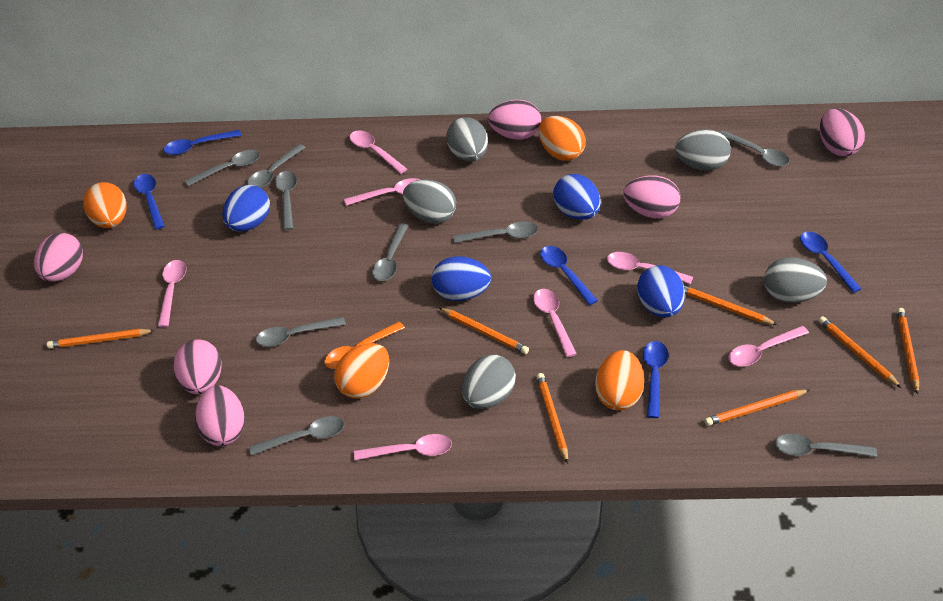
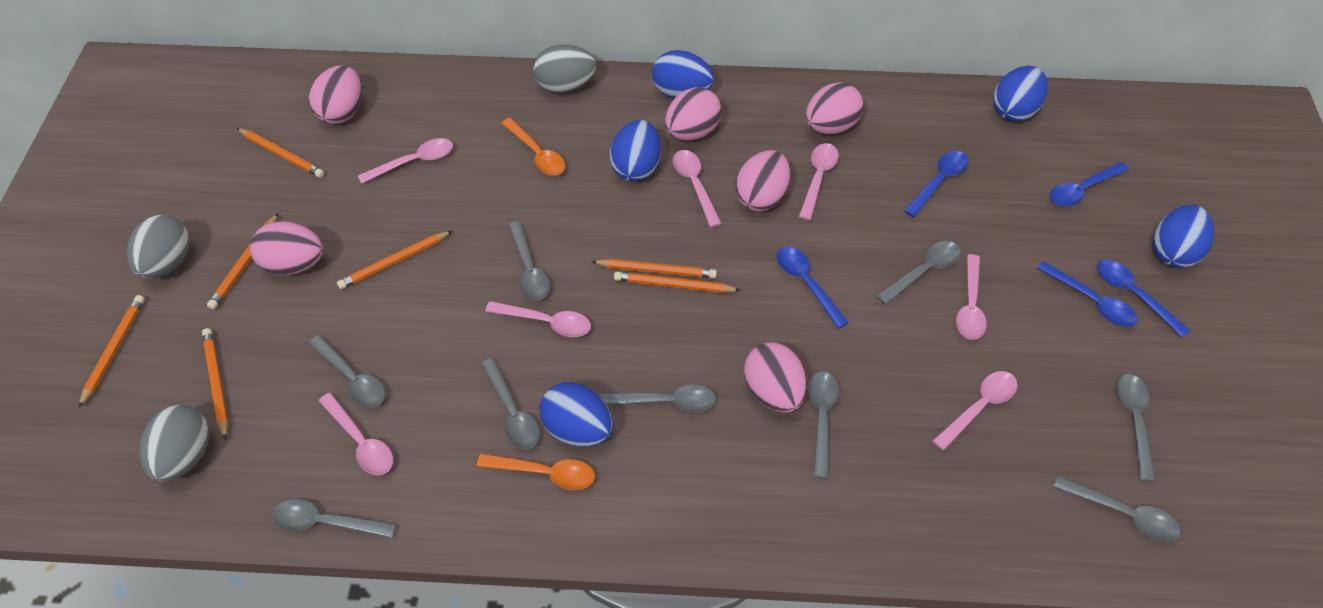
blue egg: [222,185,270,231] [432,256,491,301] [553,174,601,220] [637,265,685,318] = 4 -> [539,382,613,447] [610,120,661,182] [652,50,714,98] [993,66,1048,122] [1153,205,1214,268] = 5
grey egg: [403,180,456,224] [446,117,488,162] [462,354,516,409] [675,129,731,171] [764,257,827,303] = 5 -> [127,215,190,279] [139,405,209,481] [533,45,596,93] = 3
orange egg: [83,182,127,228] [334,343,389,398] [539,116,586,161] [595,350,644,410] = 4 -> none = 0
orange spoon: [324,322,405,369] = 1 -> [477,454,595,490] [501,118,565,175] = 2

